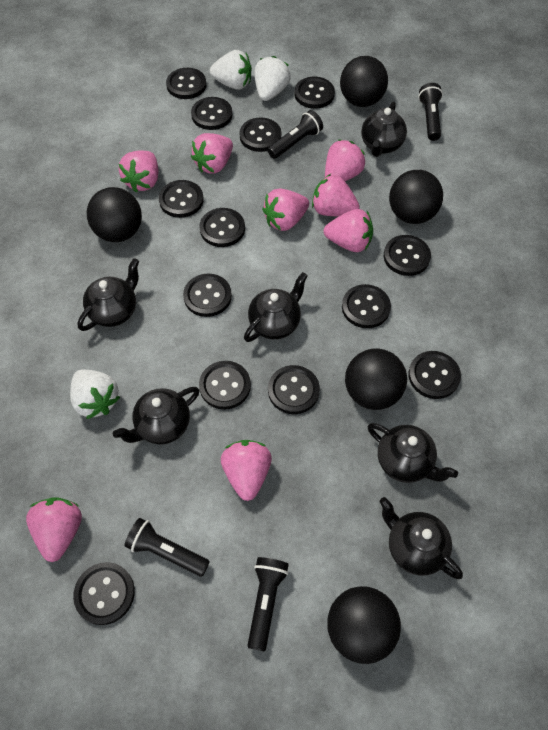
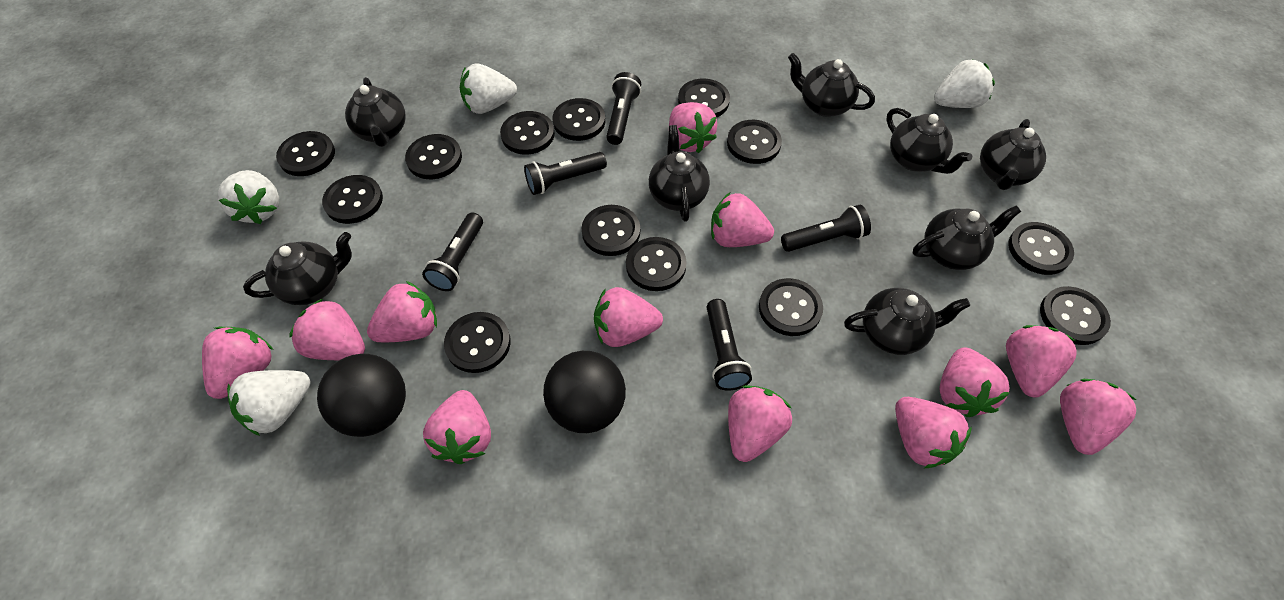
black ball: [87,187,142,242] [327,586,401,664] [340,56,388,107] [345,348,407,410] [389,170,443,224] = 5 -> [317,354,406,437] [543,351,626,433] = 2
black flashlight: [125,518,210,577] [247,557,289,652] [268,110,323,159] [418,83,443,141] = 4 -> [422,213,483,291] [524,152,607,195] [606,72,641,145] [707,299,752,391] [781,205,871,252] = 5
black teapot: [78,258,139,331] [113,387,200,444] [244,272,308,342] [361,101,407,157] [368,423,458,483] [380,497,463,579] = 6 -> [243,232,352,305] [345,77,406,147] [649,125,710,222] [788,53,875,117] [844,288,970,355] [887,108,972,174] [913,205,1021,270] [980,119,1046,190] = 8
pink strawberry: [26,497,82,562] [119,150,158,192] [191,133,233,174] [221,440,272,501] [262,189,309,231] [312,174,360,216] [324,209,373,252] [325,139,365,181] = 8 -> [202,327,273,399] [289,299,365,360] [367,281,437,342] [423,390,491,464] [594,287,663,347] [669,102,717,153] [711,193,774,247] [728,385,792,462] [895,397,972,468] [939,348,1010,417] [1006,325,1077,397] [1060,379,1136,455] = 12
white strawberry: [70,369,120,419] [210,50,252,90] [254,56,291,101] = 3 -> [218,170,279,224] [227,370,311,436] [460,63,517,114] [934,59,995,108] = 4

